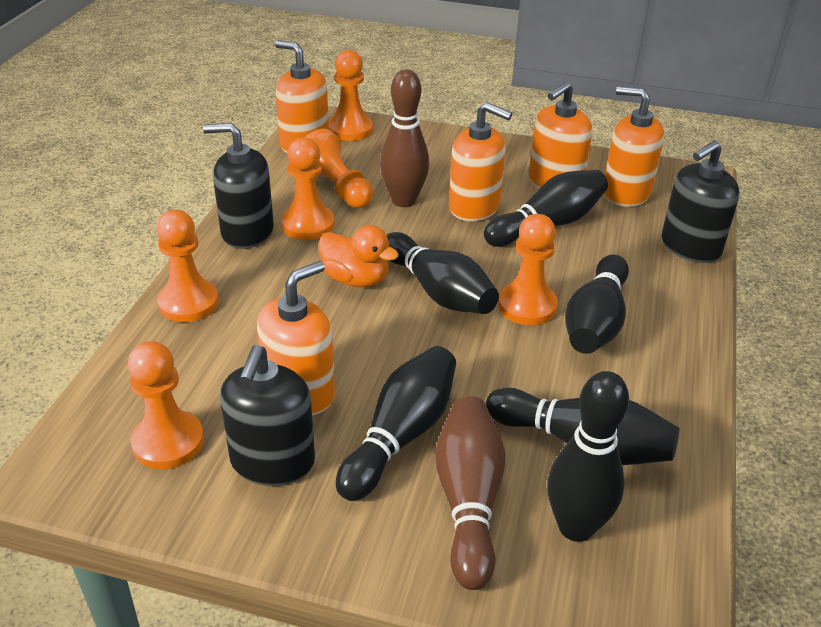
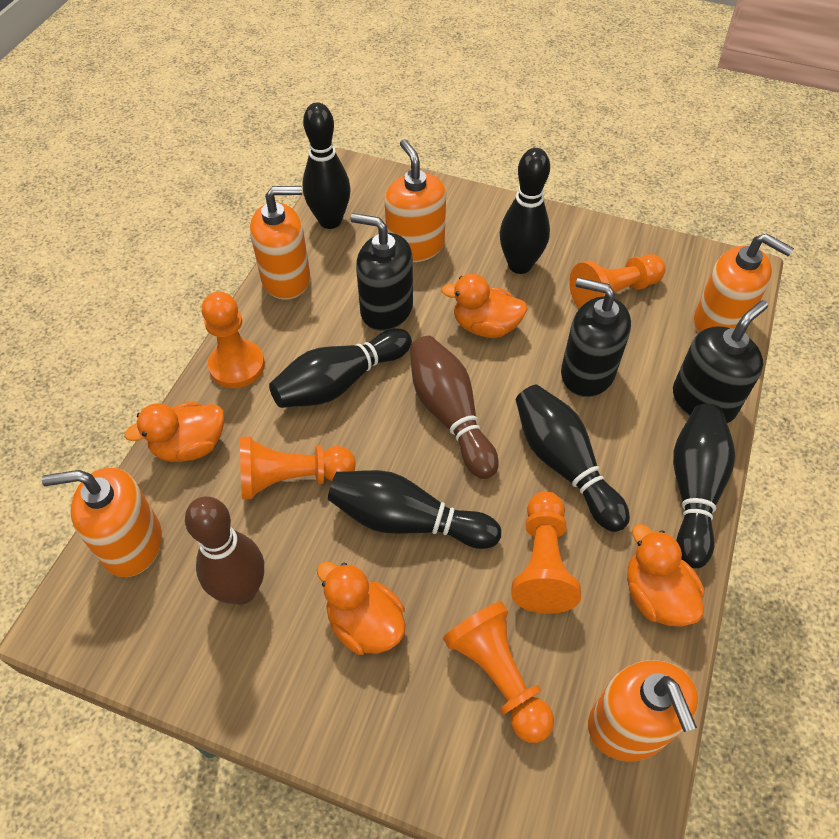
orange duck: [319,225,399,287] = 1 -> [124,402,224,462] [317,562,406,655] [441,274,528,338] [627,524,704,627] = 4
orange pawn: [128,341,204,469] [157,210,219,322] [281,137,335,240] [305,129,373,208] [329,50,373,141] [498,214,558,325] = 6 -> [202,292,265,388] [240,436,356,499] [443,601,554,743] [511,492,581,614] [569,254,666,308] = 5

